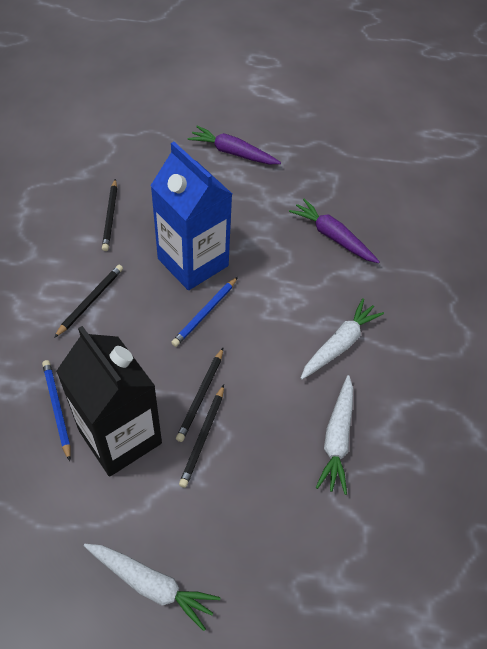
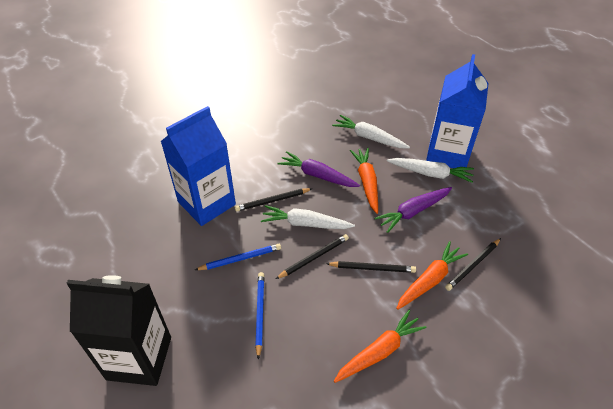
blue carton: [150,142,232,290] = 1 -> [160,106,236,226] [426,54,488,171] = 2
orange carrot: none = 0 -> [334,310,427,383] [350,148,378,214] [396,241,468,310] = 3

